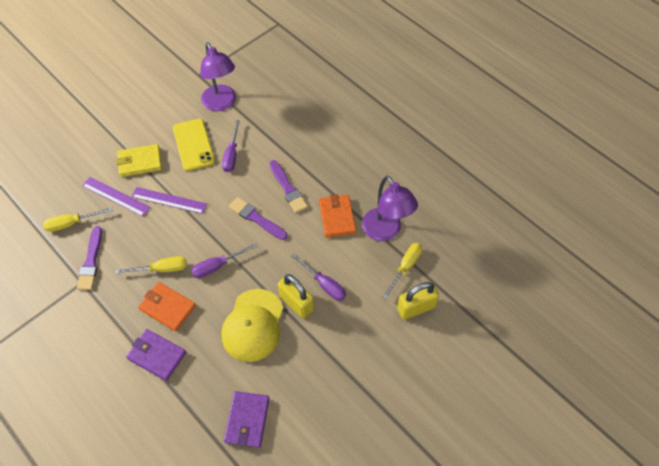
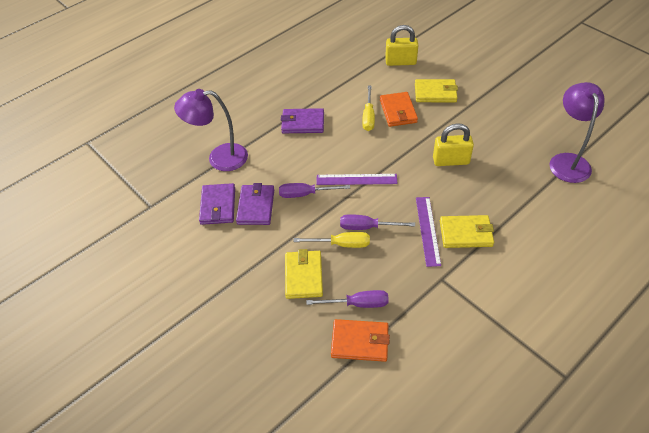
purple brush: [77,226,102,290] [229,197,287,240] [269,160,308,213] = 3 -> none = 0
purple wallet: [126,329,186,381] [224,391,270,448] = 2 -> [199,183,235,225] [236,183,274,225] [281,108,324,133] = 3
yellow cap: [221,289,283,362] = 1 -> none = 0
yellow phone: [173,118,215,171] = 1 -> none = 0
yellow screwdriver: [43,207,113,232] [115,256,187,274] [382,243,423,299] = 3 -> [294,232,370,248] [362,86,375,131] = 2
yellow wallet: [116,144,162,177] = 1 -> [285,249,323,299] [415,79,458,102] [440,215,494,248] = 3

